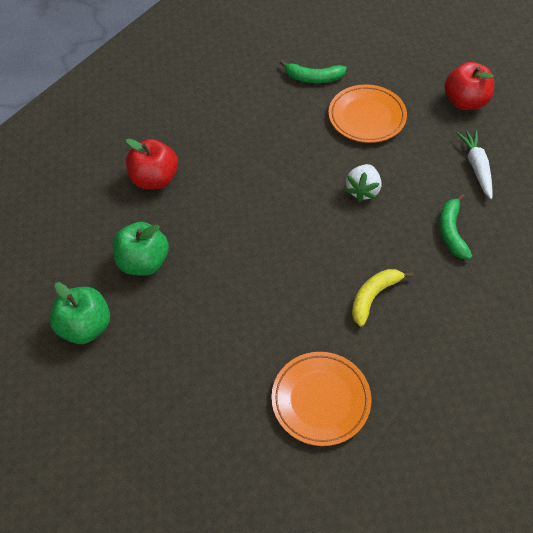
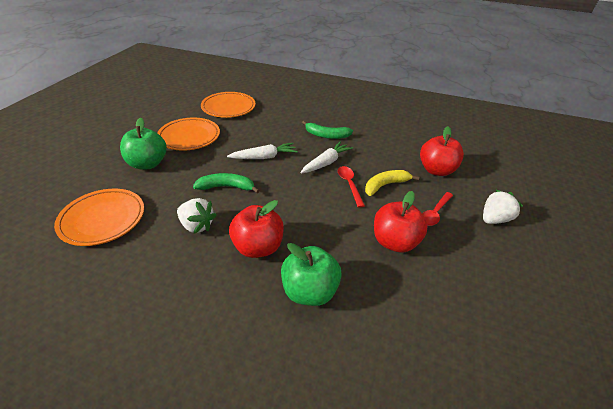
orange plate: [271,352,371,446] [328,84,407,143] = 2 -> [54,189,144,246] [157,117,220,151] [201,92,255,118] = 3
red apple: [126,139,178,189] [445,62,494,110] = 2 -> [229,200,284,258] [374,191,428,253] [420,126,464,176] = 3
red spoon: none = 0 -> [338,166,365,207] [422,192,453,226] = 2
white carrot: [456,129,493,199] = 1 -> [227,143,298,159] [300,141,353,173] = 2
white strawberry: [345,164,381,202] = 1 -> [177,198,216,234] [483,190,523,224] = 2

